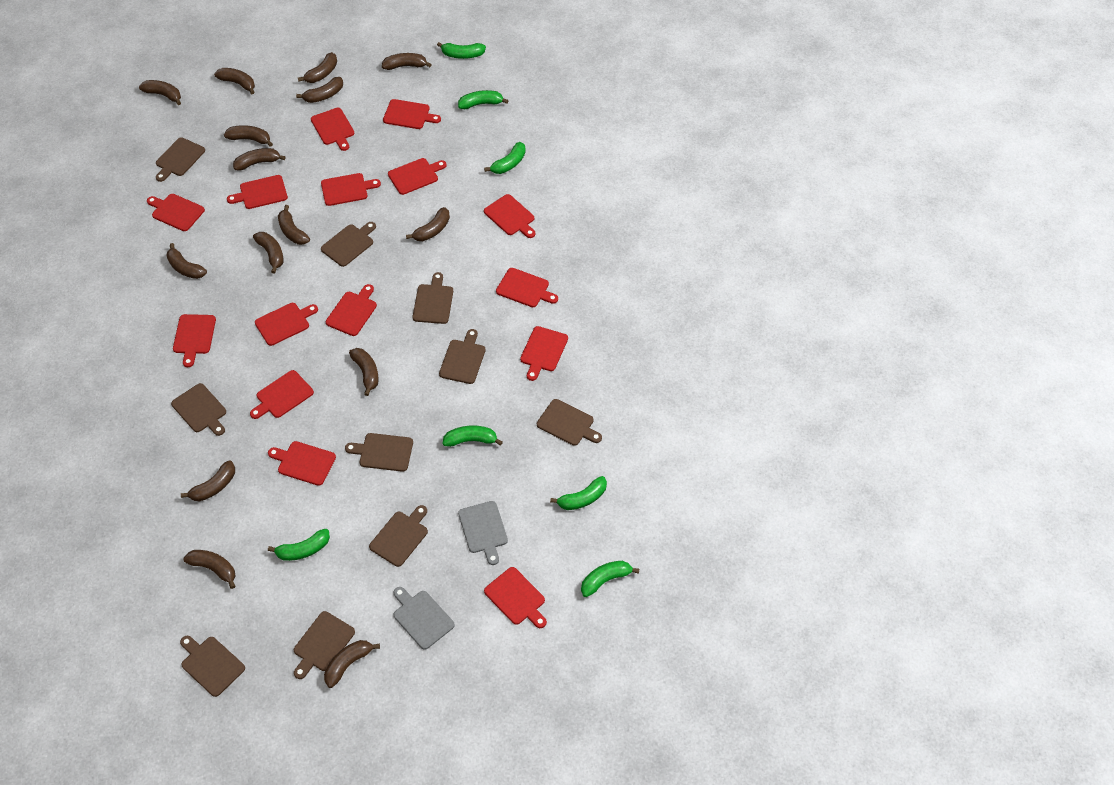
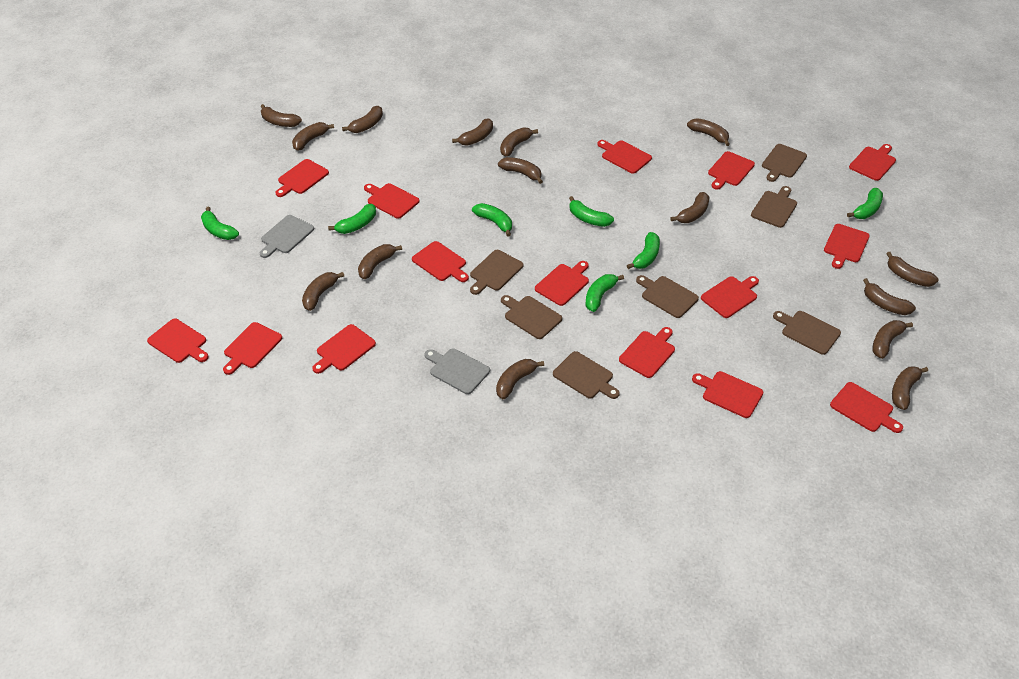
brown cutting board: [156,137,205,182] [171,383,226,436] [180,636,245,697] [294,611,355,679] [321,222,376,267] [345,433,413,472] [369,505,428,567] [413,272,453,324] [439,329,486,384] [537,399,602,446] = 10 -> [470,250,523,295] [501,295,562,339] [553,351,620,399] [636,275,699,318] [751,186,797,228] [762,144,807,182] [773,311,841,355] = 7

